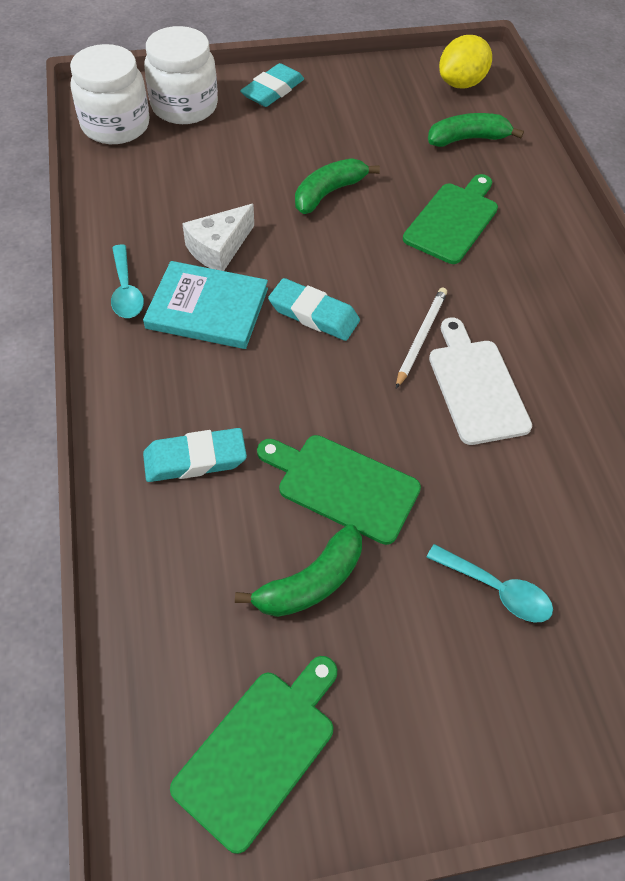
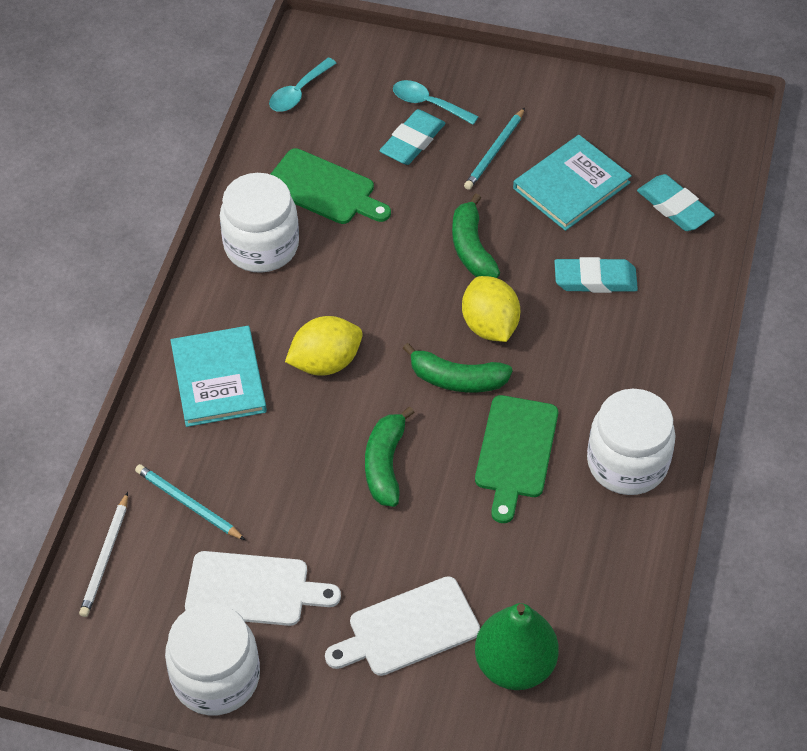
green cutting board: [170,656,337,854] [257,435,421,545] [403,174,498,264] = 3 -> [270,148,391,224] [475,395,558,523] = 2
green pear: none = 0 -> [475,603,559,690] = 1
turquoise book: [143,261,268,349] = 1 -> [171,326,267,427] [513,135,632,231] = 2
turquoise pencil: none = 0 -> [135,464,245,540] [464,108,525,190] = 2
white cheese: [182,204,254,271] = 1 -> none = 0
white cutting board: [429,318,532,445] = 1 -> [185,551,341,626] [325,576,480,676] = 2
white jar: [70,44,150,144] [144,26,218,124] = 2 -> [165,603,260,715] [220,173,299,273] [587,389,676,495] = 3
yellow lemon: [439,35,492,89] = 1 -> [285,316,363,376] [462,276,520,342] = 2

